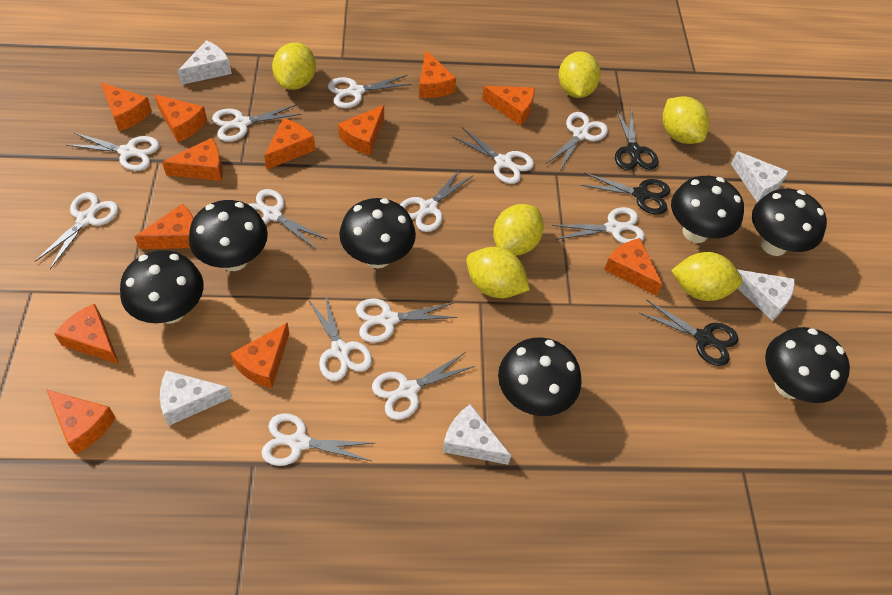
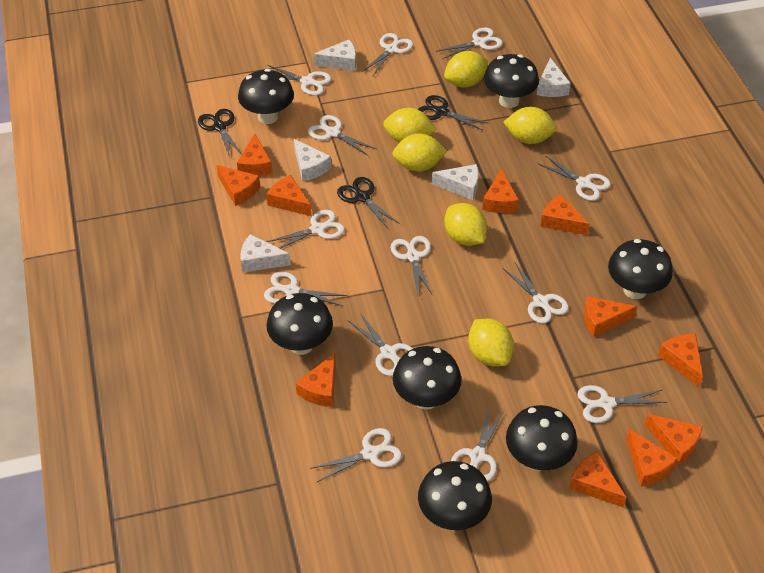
orange cheese: [46,389,116,454] [54,304,119,364] [101,82,152,131] [134,203,194,249] [154,94,207,142] [162,138,223,181] [230,322,290,388] [264,118,315,170] [338,105,384,155] [419,50,456,98] [482,86,535,126] [604,238,663,296] = 12 -> [216,165,260,206] [237,133,272,176] [266,175,311,216] [296,353,336,407] [482,168,519,213] [540,194,590,235] [569,452,627,508] [584,296,638,337] [626,429,678,487] [644,414,703,465] [658,334,703,387] = 11

